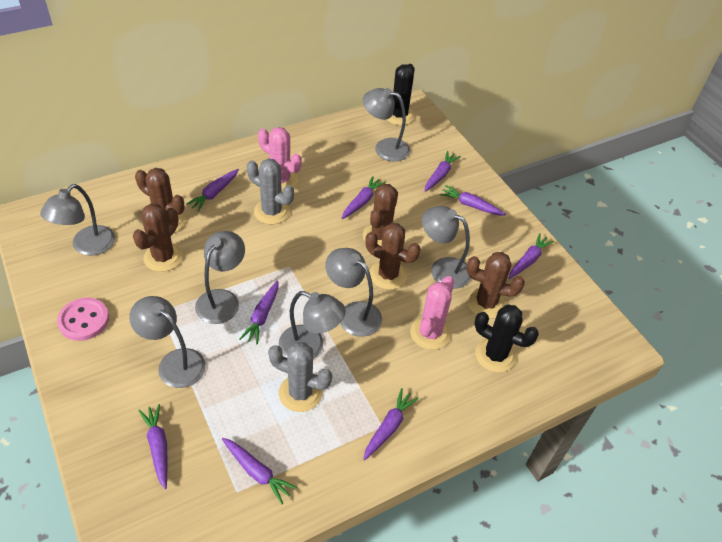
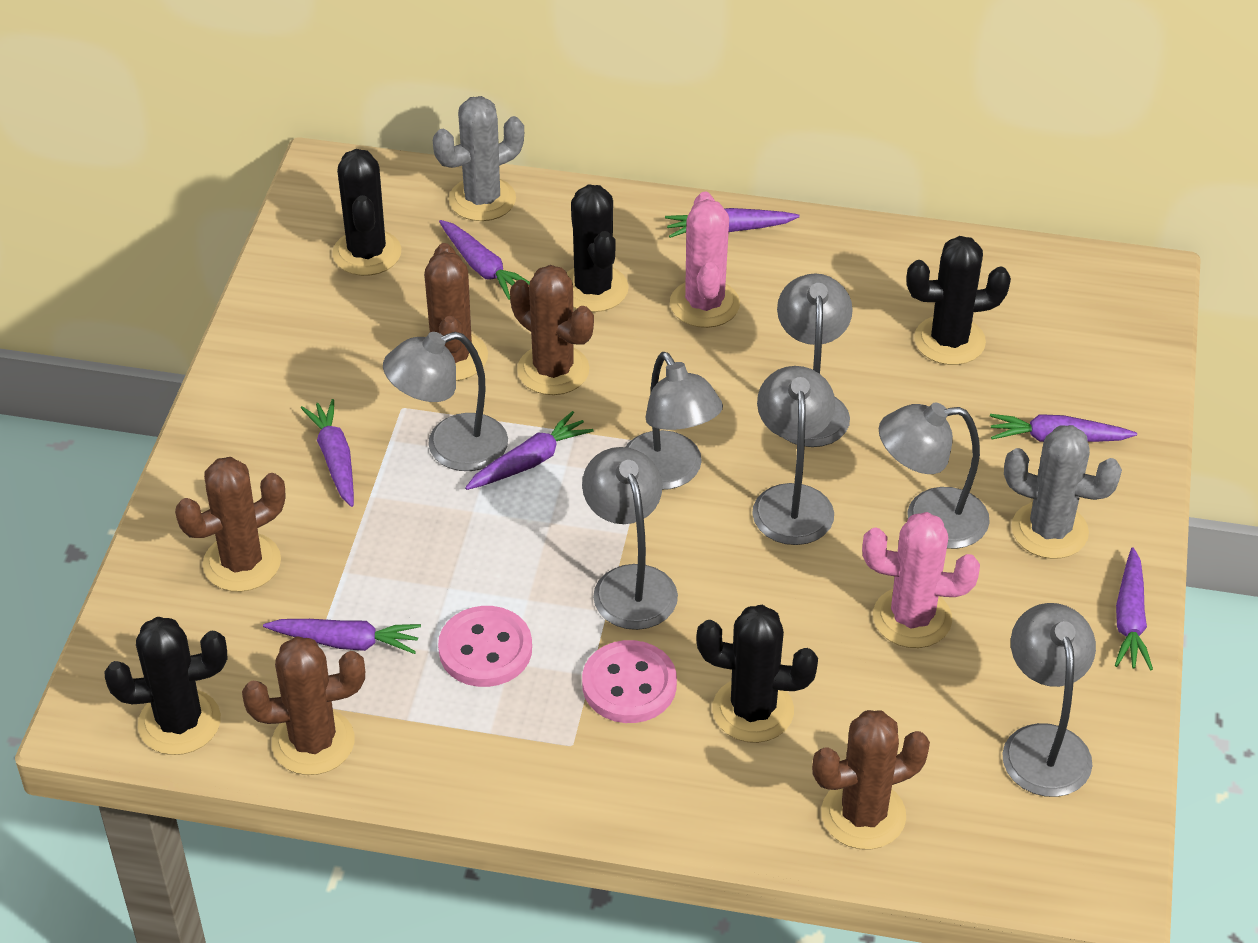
black cactus: [386,64,415,125] [474,305,539,373] = 2 -> [104,617,227,755] [332,149,401,276] [567,185,629,312] [696,605,818,743] [907,236,1011,365] = 5
pink button: [57,297,109,341] = 1 -> [438,606,532,687] [582,640,677,723] = 2
purple carrot: [138,404,167,489] [186,169,239,212] [222,438,297,504] [240,280,279,344] [341,176,386,219] [363,388,419,461] [425,151,461,192] [440,185,506,216] [509,233,554,279] = 9 -> [263,619,421,654] [301,399,354,507] [439,220,530,300] [465,411,593,490] [665,208,800,238] [990,414,1137,442] [1115,548,1153,670] = 7

